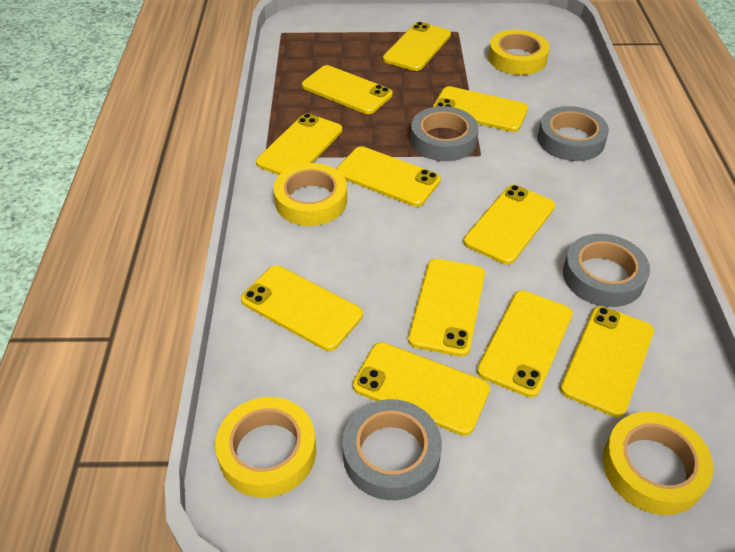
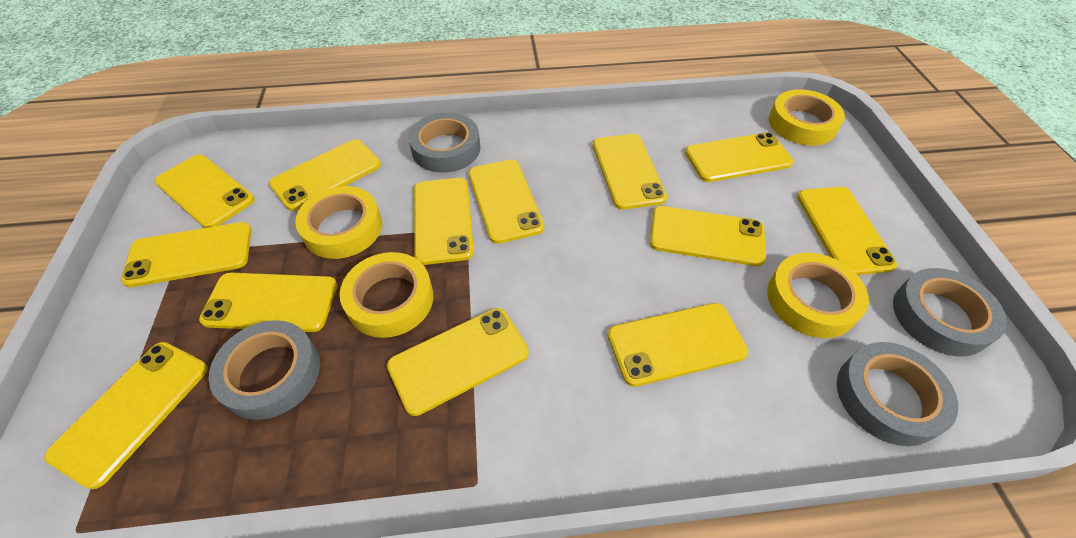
yellow phone: [241,265,363,351] [256,113,342,175] [302,65,393,114] [336,146,441,207] [353,342,490,436] [383,22,451,71] [408,259,485,357] [433,86,528,132] [464,185,555,265] [477,290,573,398] [560,306,654,417] = 11 -> [45,342,208,489] [121,222,251,287] [155,155,255,228] [199,273,338,332] [269,139,381,211] [387,308,529,416] [414,178,474,265] [468,159,544,244] [593,134,667,209] [608,303,748,387] [650,206,766,266] [685,132,794,182] [797,187,897,275] = 13

